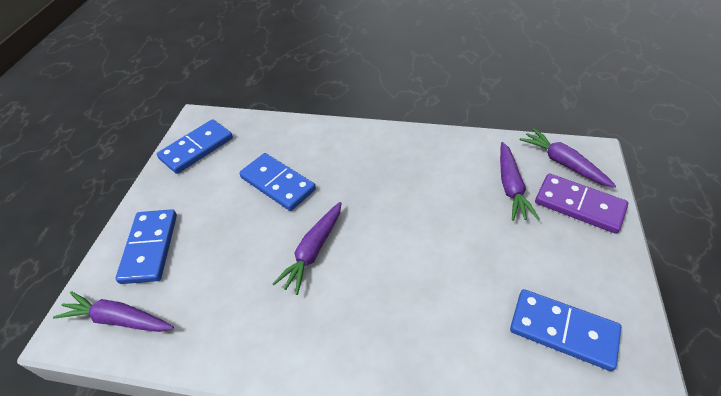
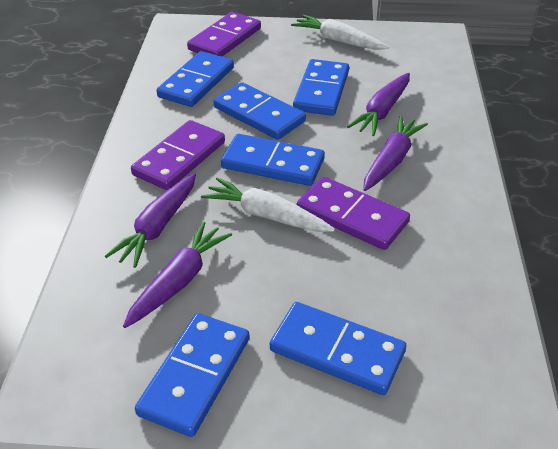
blue domino: [115,209,177,284] [157,119,233,174] [239,153,316,211] [510,289,621,371] = 4 -> [135,313,249,437] [157,51,234,107] [214,82,306,140] [221,134,325,186] [270,302,406,395] [293,59,349,116] = 6
purple domino: [535,173,628,234] = 1 -> [131,120,225,190] [187,12,261,56] [297,177,410,250] = 3
white carrot: none = 0 -> [201,177,335,232] [291,15,389,50] = 2

